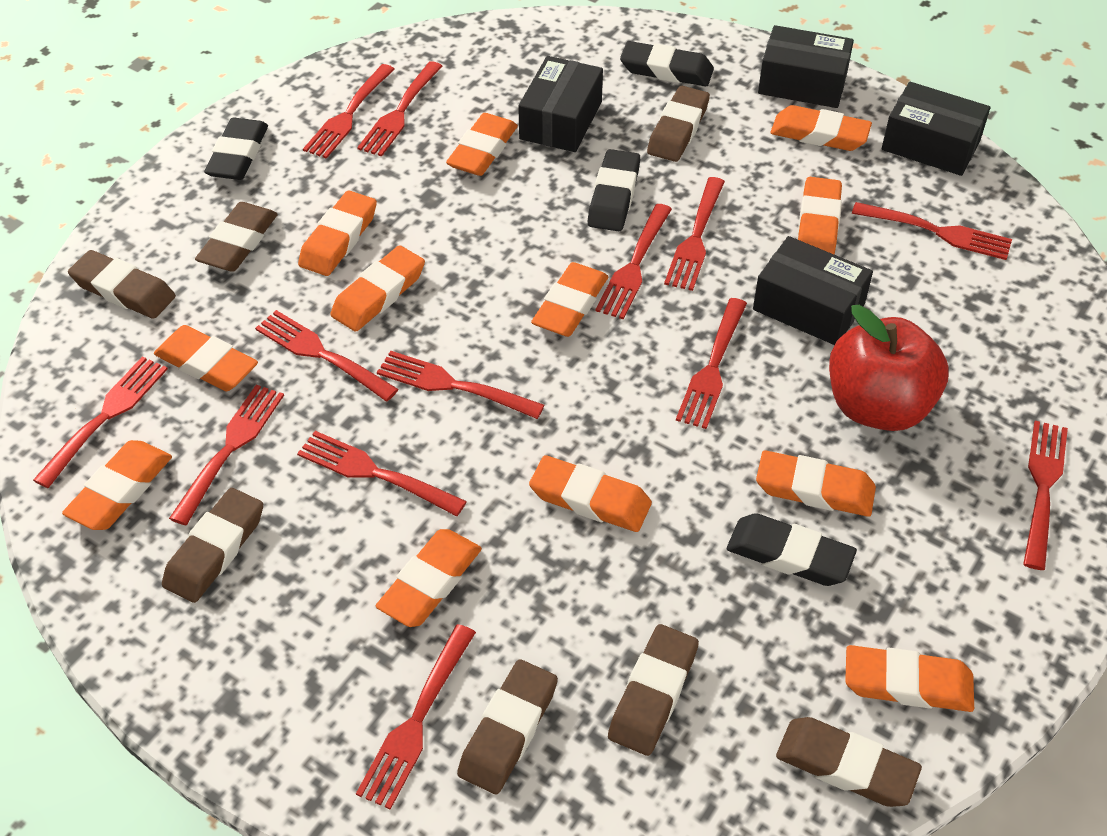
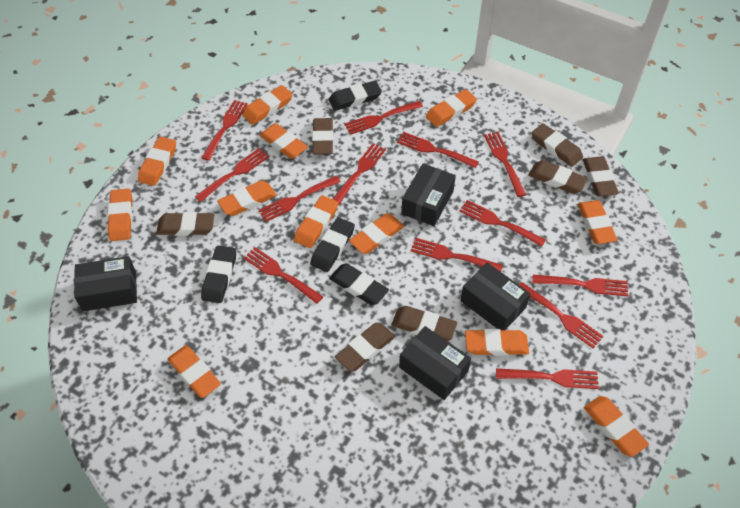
red apple: [829,305,949,431] = 1 -> none = 0

